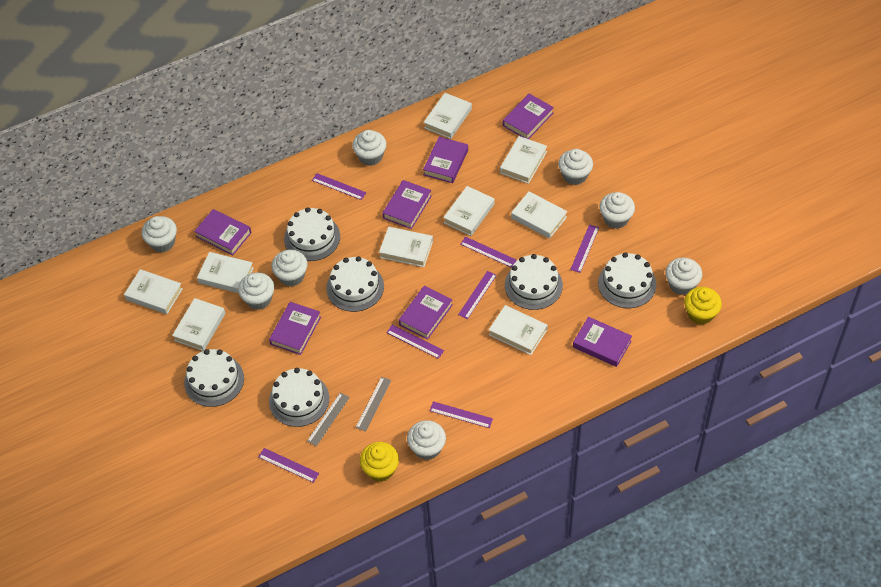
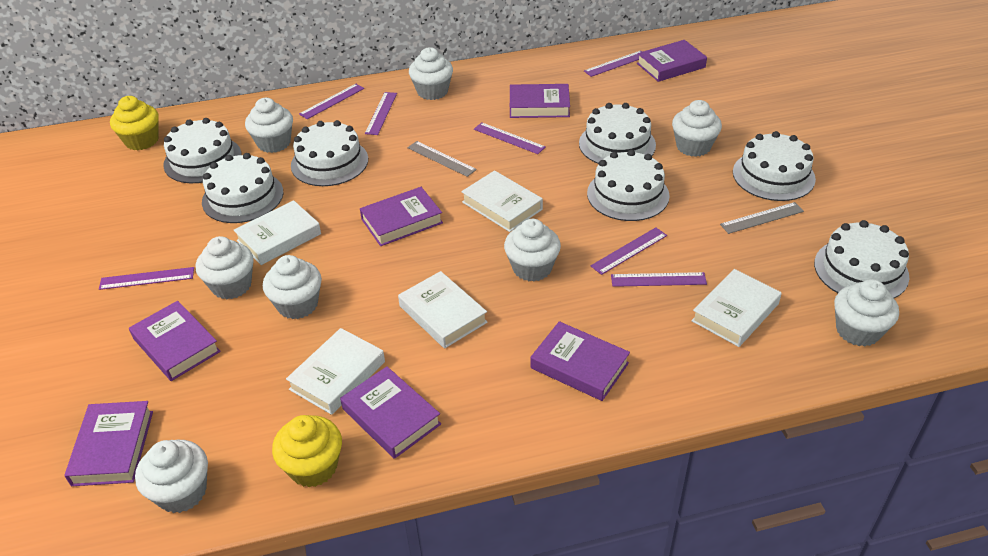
white book: [124,269,183,314] [172,298,225,351] [197,252,254,293] [379,227,433,267] [424,93,472,139] [443,186,495,236] [489,305,547,355] [500,136,547,184] [511,191,567,239] = 9 -> [234,200,321,265] [286,328,385,415] [398,271,488,349] [461,170,543,232] [691,269,782,347] = 5
white cake: [184,349,244,407] [269,368,329,427] [284,207,340,261] [326,256,384,312] [505,254,563,310] [598,252,656,308] = 6 -> [163,118,241,183] [202,153,283,223] [291,120,368,186] [579,103,656,164] [587,150,670,221] [733,131,816,201] [814,220,909,298] = 7

